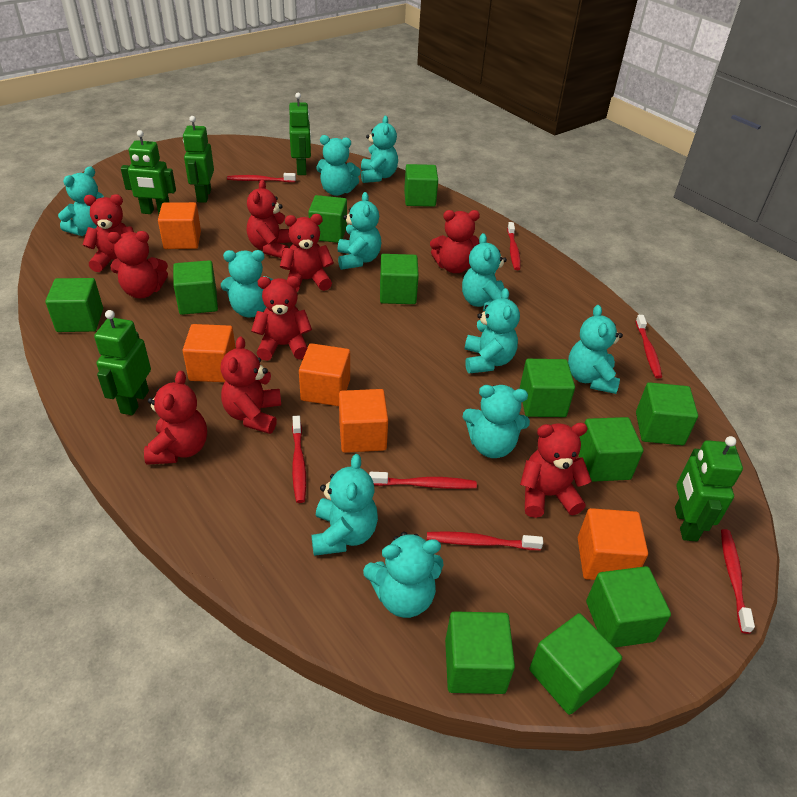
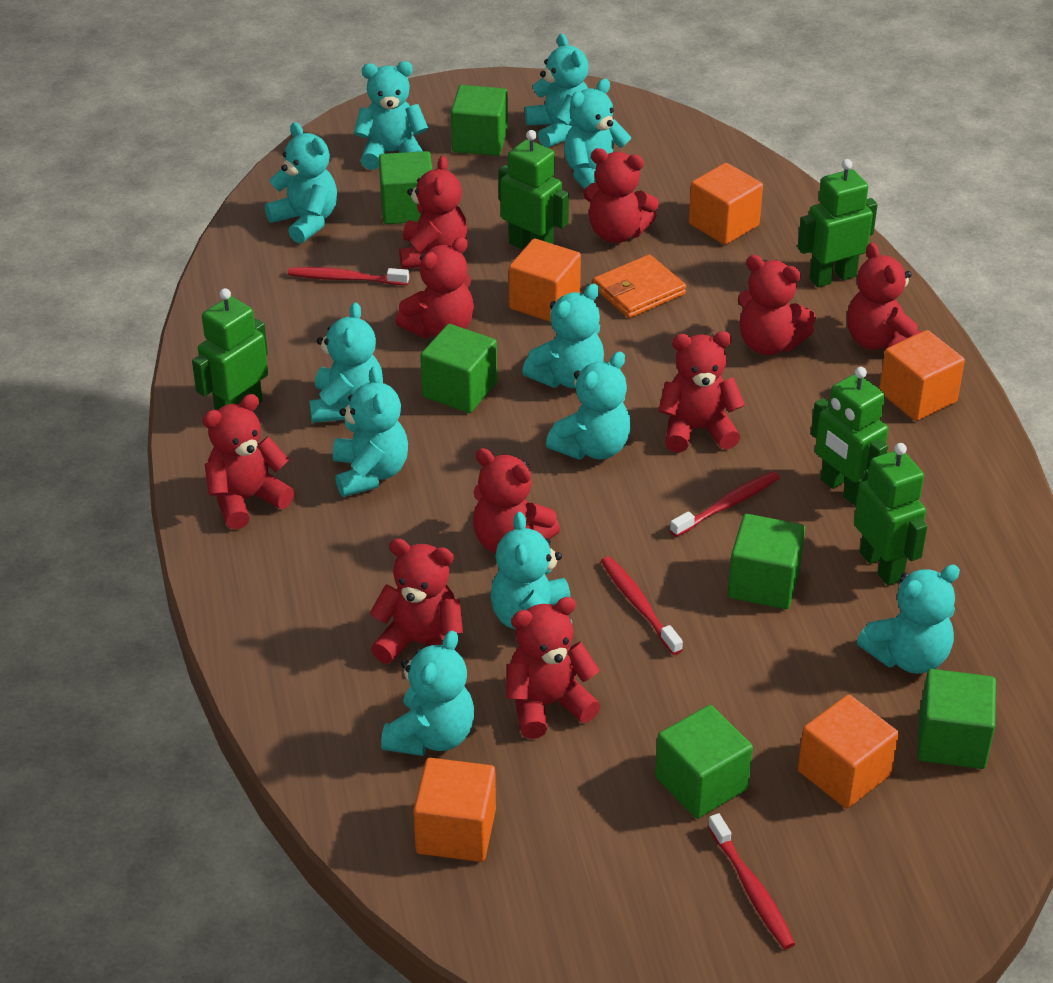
green cube: [45,278,103,332] [173,260,218,315] [308,195,347,243] [380,254,419,304] [404,164,438,207] [445,611,515,694] [520,359,575,417] [529,613,622,715] [579,417,643,482] [586,566,671,648] [636,382,698,445] = 11 -> [379,151,432,224] [420,324,497,413] [451,85,508,156] [655,705,753,818] [728,514,805,609] [917,669,996,769] = 6
orange wallet: none = 0 -> [593,254,686,318] = 1
red teddy bear: [83,194,134,272] [108,231,168,298] [144,371,207,465] [220,337,281,434] [247,180,291,258] [251,276,312,361] [280,214,334,292] [430,210,480,273] [520,423,592,518] = 9 -> [203,394,295,530] [369,539,463,664] [395,237,474,338] [399,156,467,269] [473,448,560,554] [506,597,601,739] [583,148,659,243] [658,331,745,453] [738,255,816,355] [847,243,921,351] = 10
red toothbrush: [227,173,296,182] [292,416,306,503] [369,472,477,489] [427,531,543,550] [507,222,521,270] [636,315,662,378] [721,529,755,634] = 7 -> [288,267,409,285] [601,556,683,655] [670,471,780,537] [708,813,795,949] = 4

